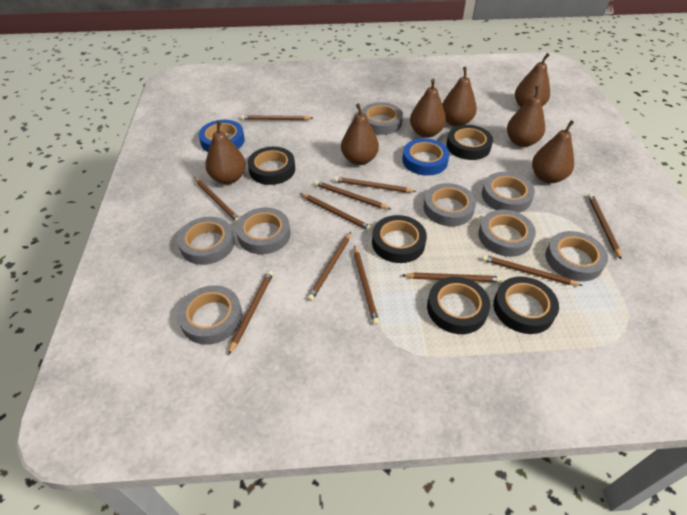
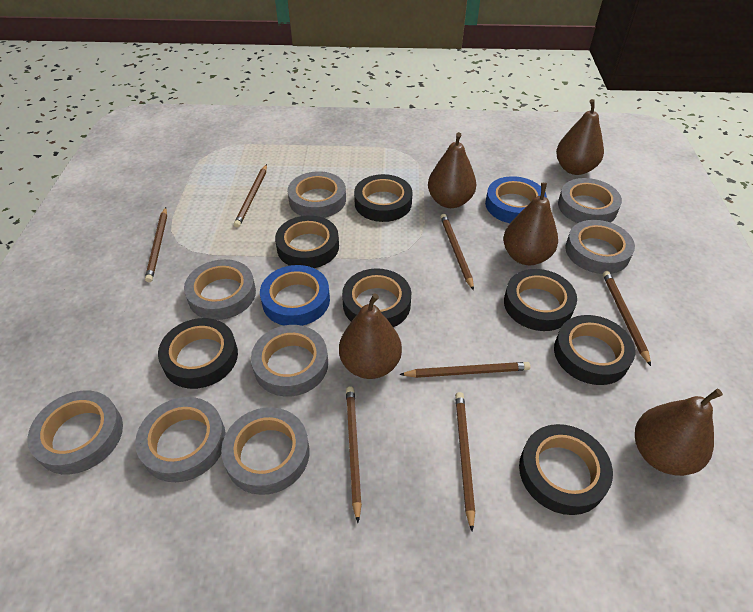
black tape: [248,147,295,185] [372,215,427,263] [427,277,490,334] [446,125,493,160] [493,276,559,334] = 5 -> [158,318,238,389] [275,215,339,268] [342,268,411,327] [354,174,413,222] [504,269,577,331] [519,424,613,515] [554,315,635,385] = 7
brown pear: [205,121,246,184] [341,104,379,165] [410,79,446,138] [442,67,477,127] [507,85,545,147] [515,53,550,107] [532,120,574,183] = 7 -> [339,293,402,379] [428,132,476,208] [503,183,558,265] [556,99,604,175] [635,389,723,476] = 5
brown pencil: [194,177,240,223] [228,270,274,355] [241,115,313,120] [300,193,372,231] [307,232,351,301] [314,180,391,209] [334,177,417,193] [354,246,379,325] [402,273,502,282] [482,255,583,286] [588,193,622,260] = 11 -> [145,207,167,282] [234,164,267,227] [346,386,362,523] [399,362,531,378] [440,214,474,290] [455,392,475,532] [603,271,651,366] = 7

